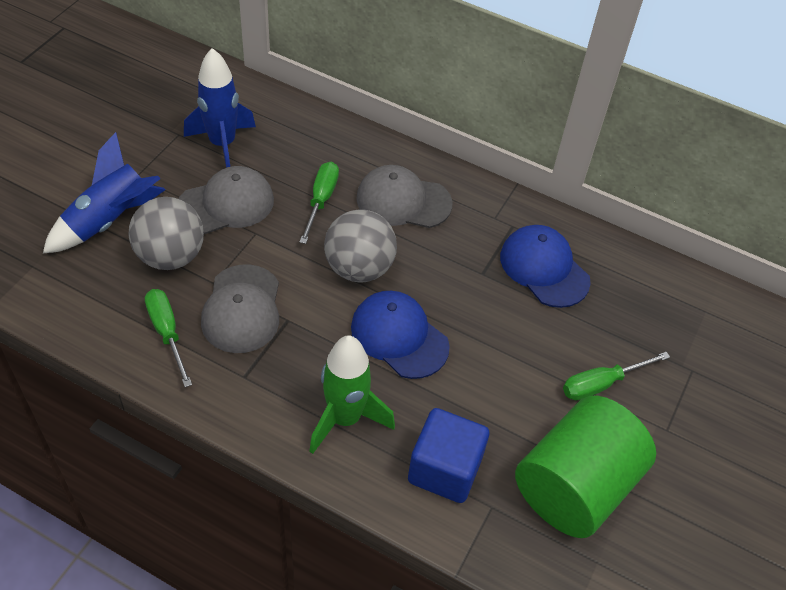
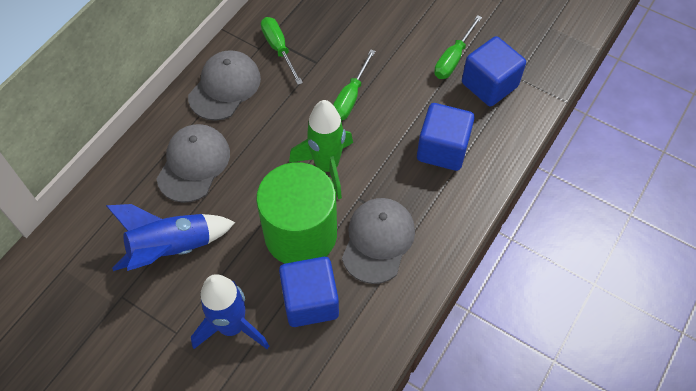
blue cap: [351,291,450,379] [500,225,591,308] = 2 -> none = 0
blue cube: [408,408,489,503] = 1 -> [279,257,339,327] [417,103,475,171] [462,36,526,106] = 3
grey ball: [128,197,204,270] [324,209,397,283] = 2 -> none = 0

